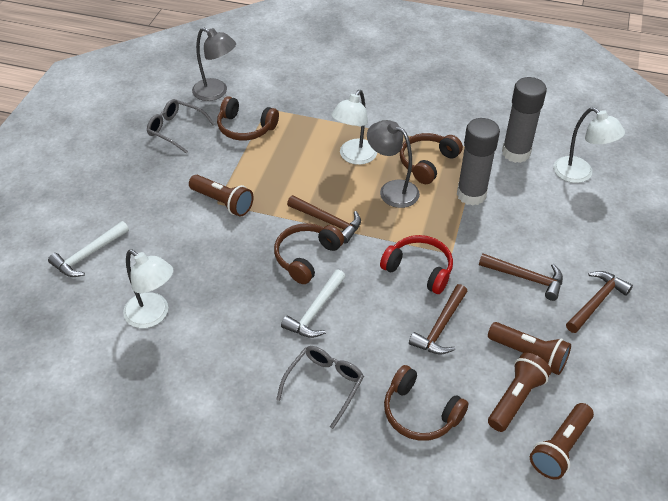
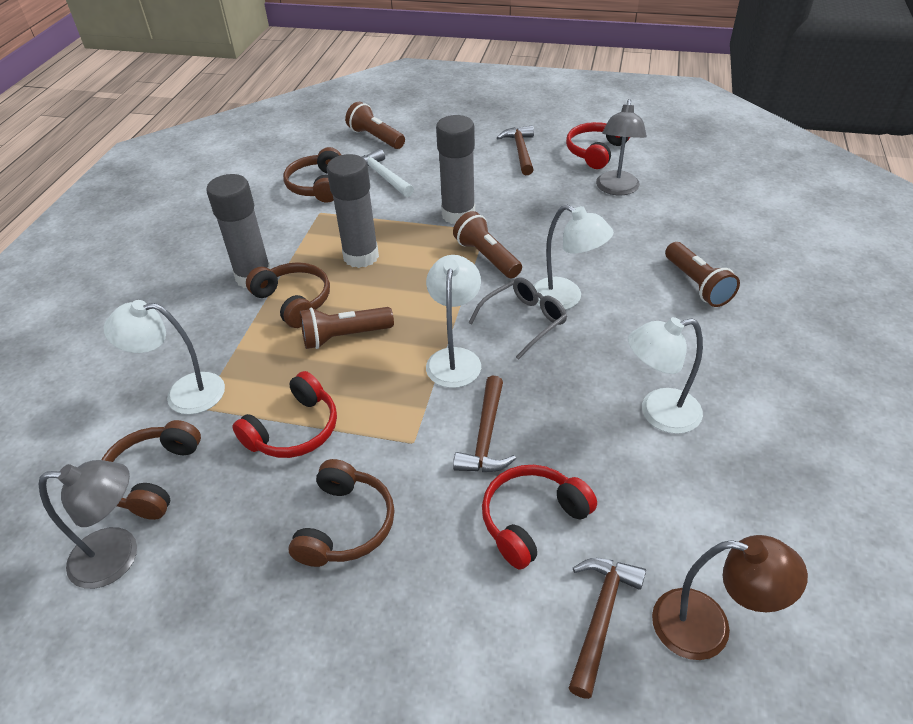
brown hammer: [287,195,361,244] [409,284,467,355] [479,254,563,301] [566,271,633,333] = 4 -> [453,376,516,472] [497,126,534,175] [569,558,646,699] = 3
brown lamp: none = 0 -> [652,535,808,660] = 1
grey glasses: [147,99,215,153] [276,346,364,429] = 2 -> [469,277,567,360] = 1
grey glue stick: [457,118,500,206] [502,77,547,163] = 2 -> [206,174,271,288] [327,154,379,268] [436,115,475,224] = 3
red headphones: [380,235,453,294] = 1 -> [232,371,337,458] [482,465,597,569] [566,122,630,169] = 3
white hammer: [48,221,129,277] [281,269,346,338] = 2 -> [362,149,414,197] = 1
white lamp: [123,250,173,328] [331,90,377,165] [554,107,625,183] = 3 -> [104,300,225,414] [426,255,481,388] [533,205,614,310] [628,317,703,434] = 4

